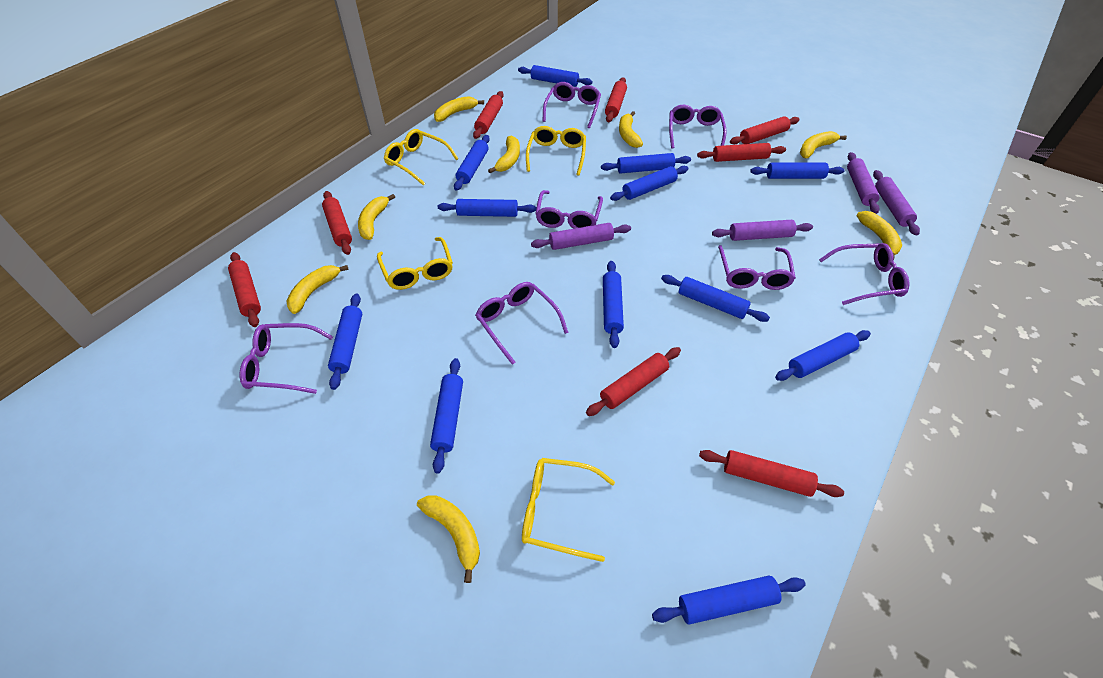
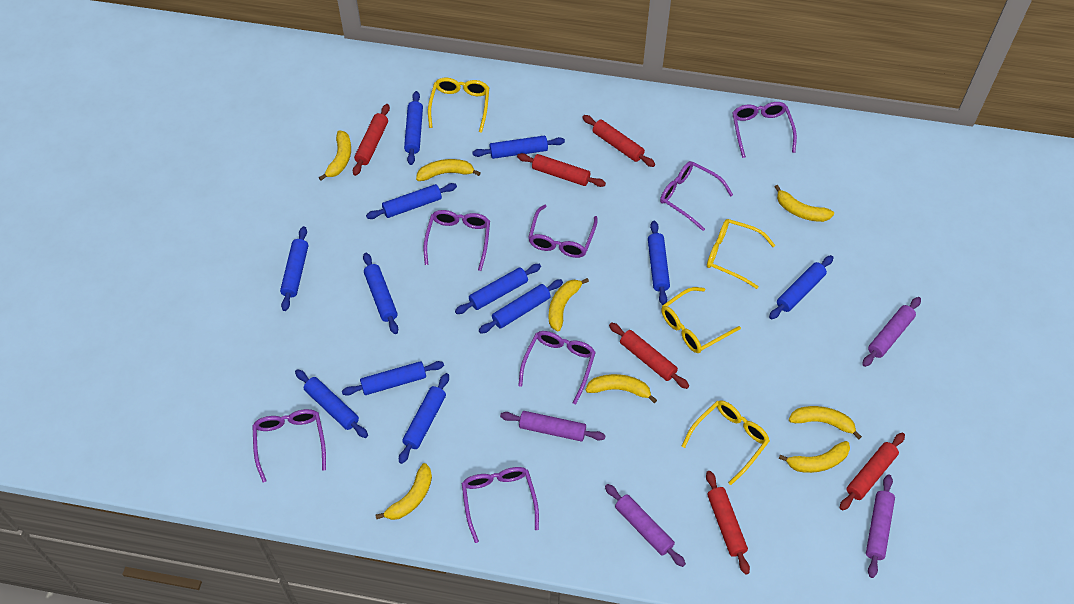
red rolling pin: [228,252,261,327] [322,191,352,255] [473,91,504,139] [586,347,681,416] [605,77,627,122] [697,143,786,162] [699,450,844,497] [730,116,800,145] = 8 -> [353,104,390,176] [517,153,606,187] [582,115,655,167] [609,322,689,389] [706,471,750,575] [840,432,905,511] = 6

